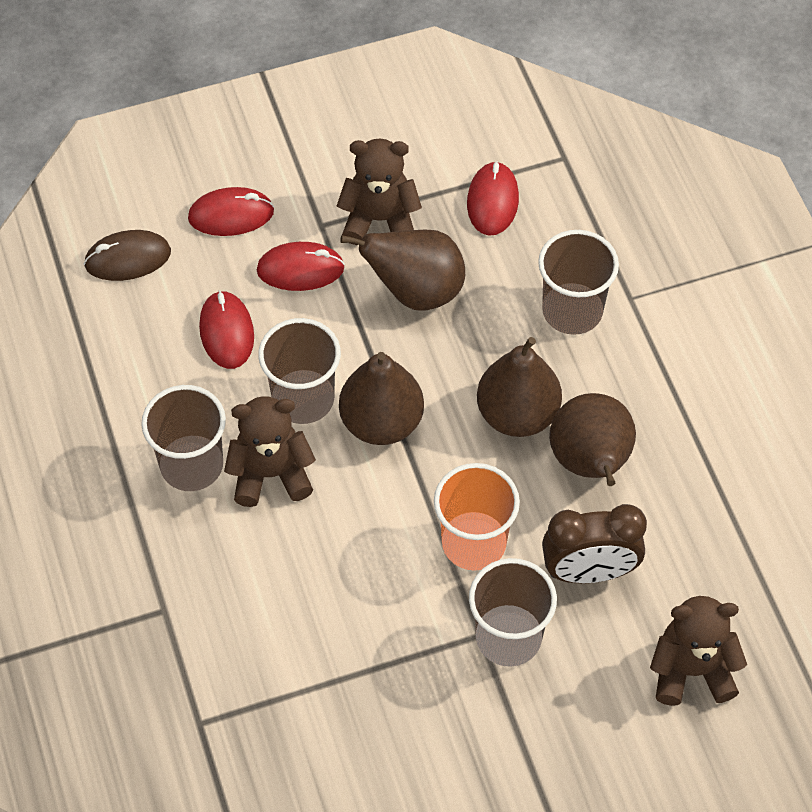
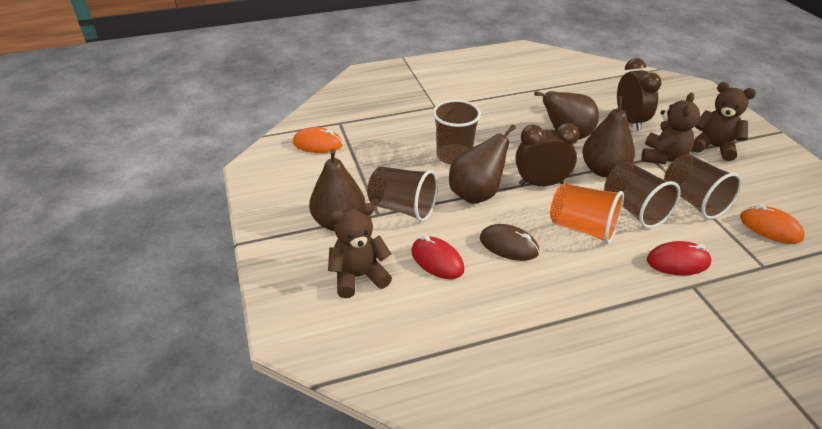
brown clock: [542,504,647,583] = 1 -> [515,123,579,186] [617,58,662,131] = 2
orange mouse: none = 0 -> [293,127,343,153] [740,204,805,244] = 2
red mouse: [188,187,274,236] [199,290,254,369] [257,242,345,291] [467,161,519,236] = 4 -> [411,235,465,279] [647,241,712,275] = 2

